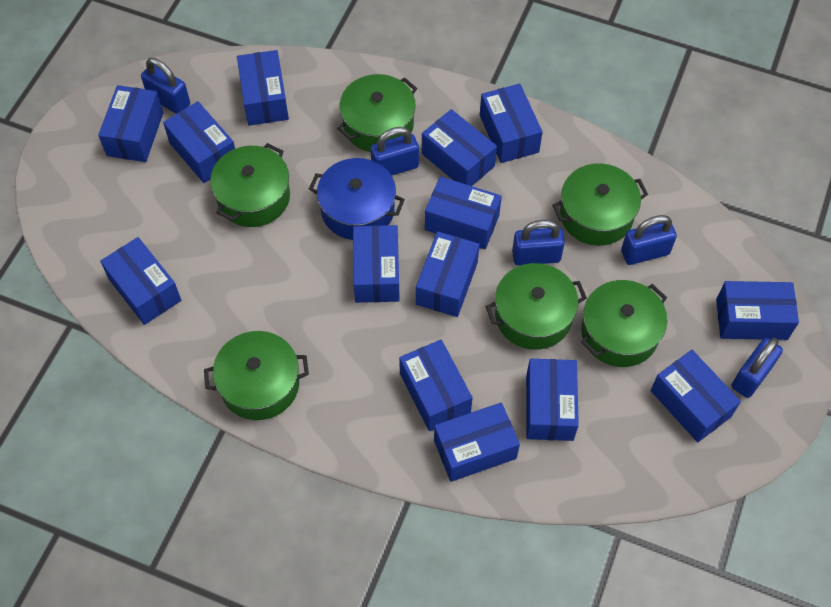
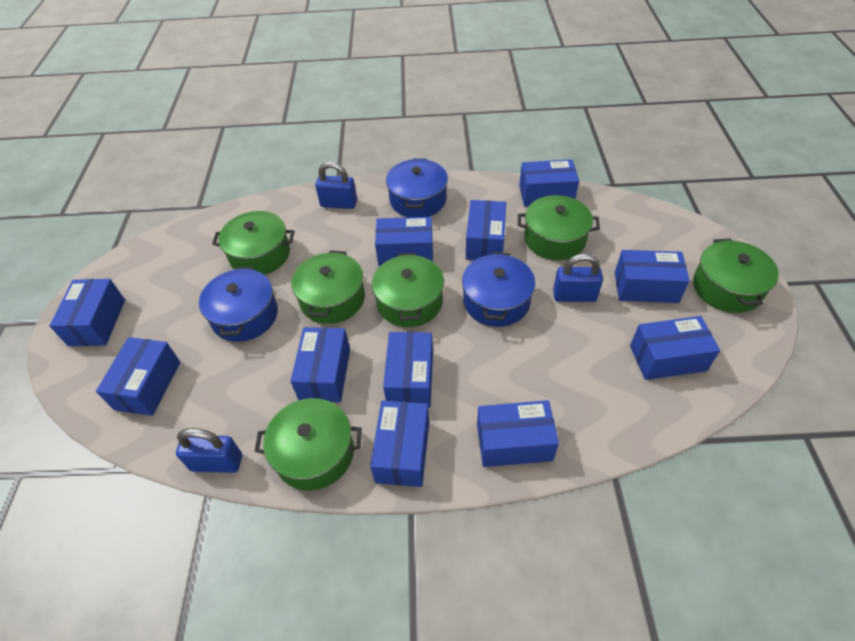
blue box: [98,85,163,162] [100,237,181,325] [163,101,235,183] [237,50,289,126] [353,225,400,303] [399,340,473,431] [416,231,479,317] [422,109,497,186] [425,177,502,249] [434,402,520,482] [480,84,543,163] [526,359,579,441] [651,350,741,442] [716,281,799,340] = 14 -> [49,279,125,346] [96,337,180,416] [290,327,350,402] [370,400,429,487] [375,217,433,266] [383,332,433,407] [466,200,506,260] [477,400,559,467] [519,159,579,207] [615,250,690,303] [630,316,720,380] = 11
blue padlock: [141,58,190,114] [370,127,419,176] [512,220,565,266] [621,215,677,265] [732,338,783,398] = 5 -> [176,428,242,473] [315,162,357,209] [553,253,603,302] = 3
blue pot: [309,158,405,240] = 1 -> [199,266,278,342] [386,158,448,217] [462,252,535,327] = 3

